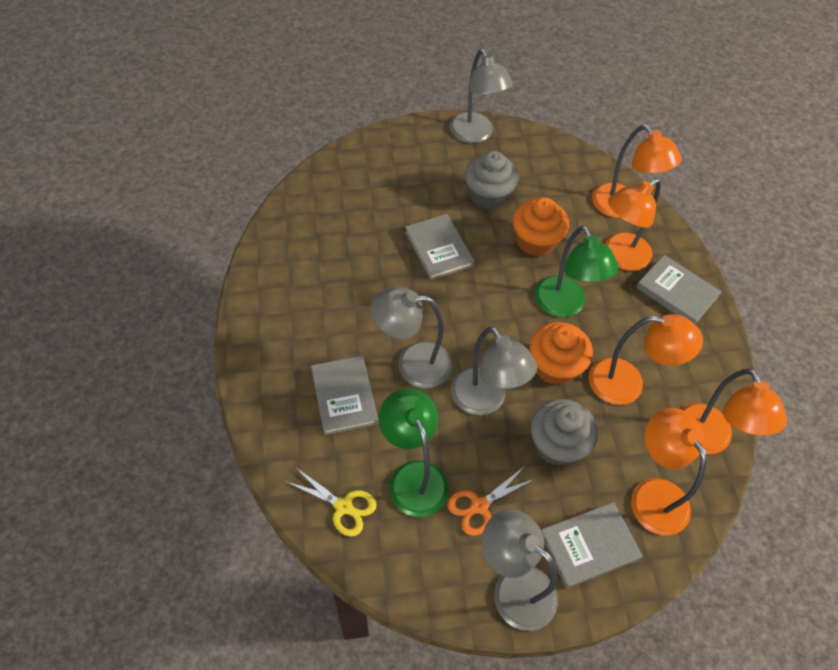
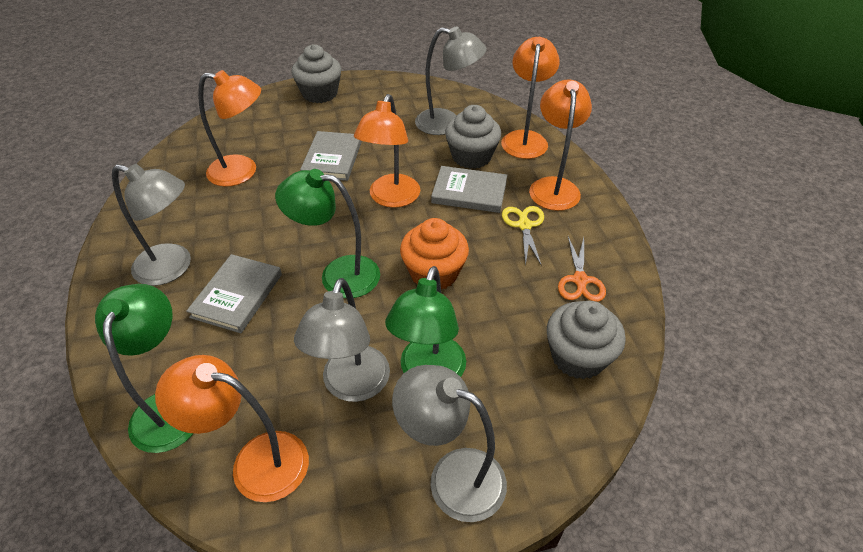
green lamp: [379,388,449,517] [535,226,619,317] = 2 -> [95,284,194,453] [275,169,380,298] [385,266,466,377] = 3
grey book: [311,356,378,435] [405,214,474,280] [542,502,643,588] [636,255,721,324] = 4 -> [186,254,282,333] [300,131,362,181] [431,166,507,213] = 3
grey cupcake: [465,151,519,209] [531,399,598,466] = 2 -> [291,44,341,103] [445,105,501,169] [547,301,626,379] = 3
orange cupcake: [513,197,569,256] [530,322,593,385] = 2 -> [400,218,469,290] = 1

